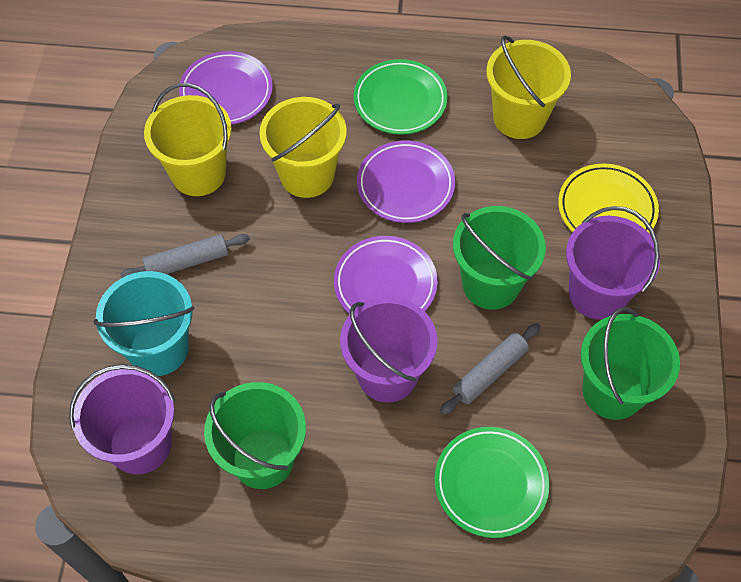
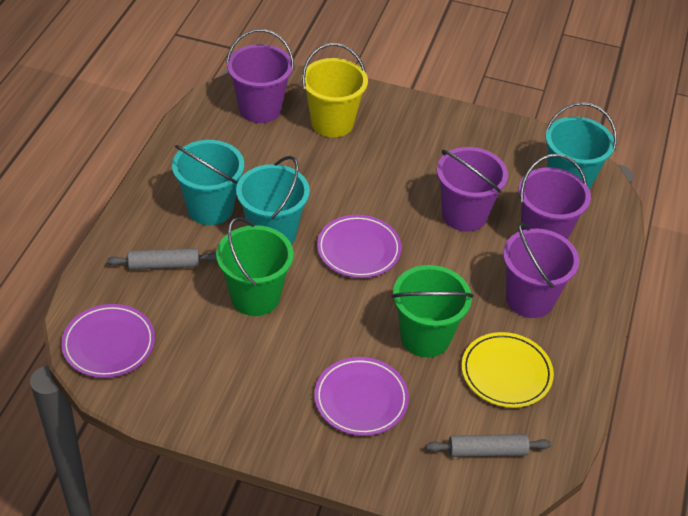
green bucket: [204,382,306,489] [453,206,546,310] [581,307,680,420] = 3 -> [216,217,294,316] [391,265,473,358] = 2
green plate: [354,59,448,135] [435,427,550,538] = 2 -> none = 0
purple bucket: [69,364,175,474] [340,297,437,403] [566,206,660,320] = 3 -> [226,29,294,123] [437,147,508,232] [503,223,579,318] [518,154,591,240] = 4
turquoise bucket: [94,271,195,376] = 1 -> [172,140,244,225] [236,156,310,244] [545,102,617,190] = 3
yellow bucket: [144,83,232,196] [259,97,347,198] [486,35,571,139] = 3 -> [302,43,368,138] = 1

